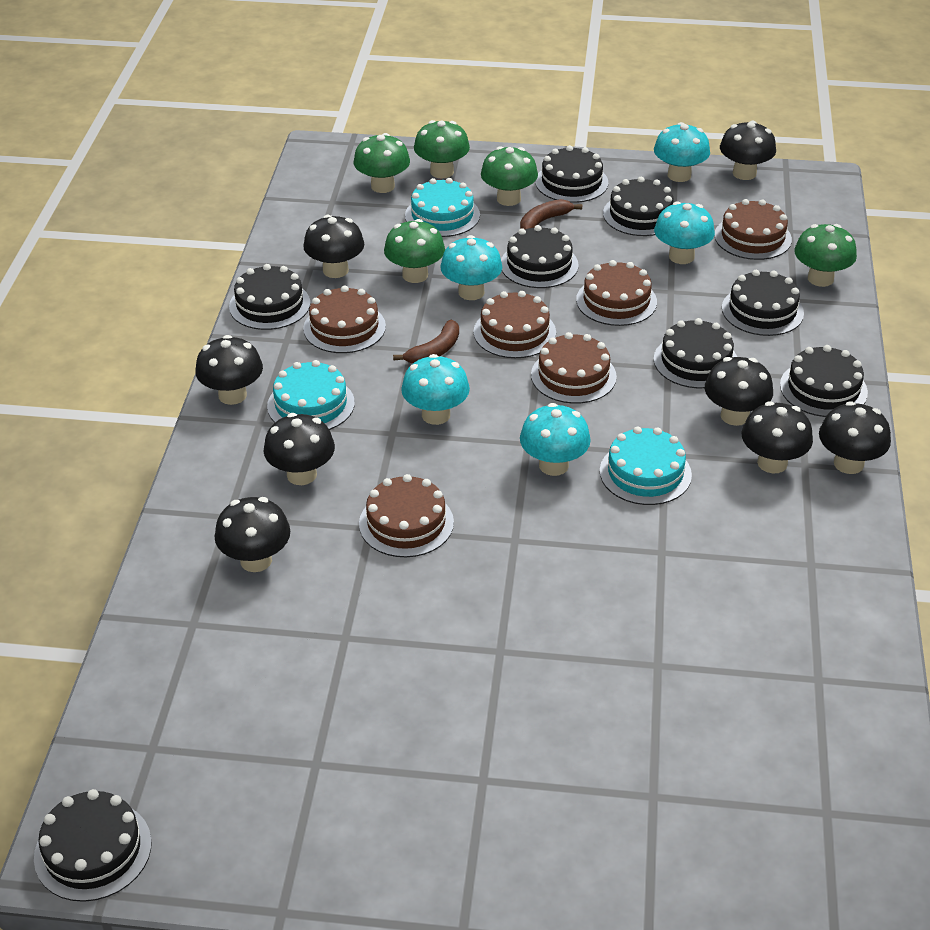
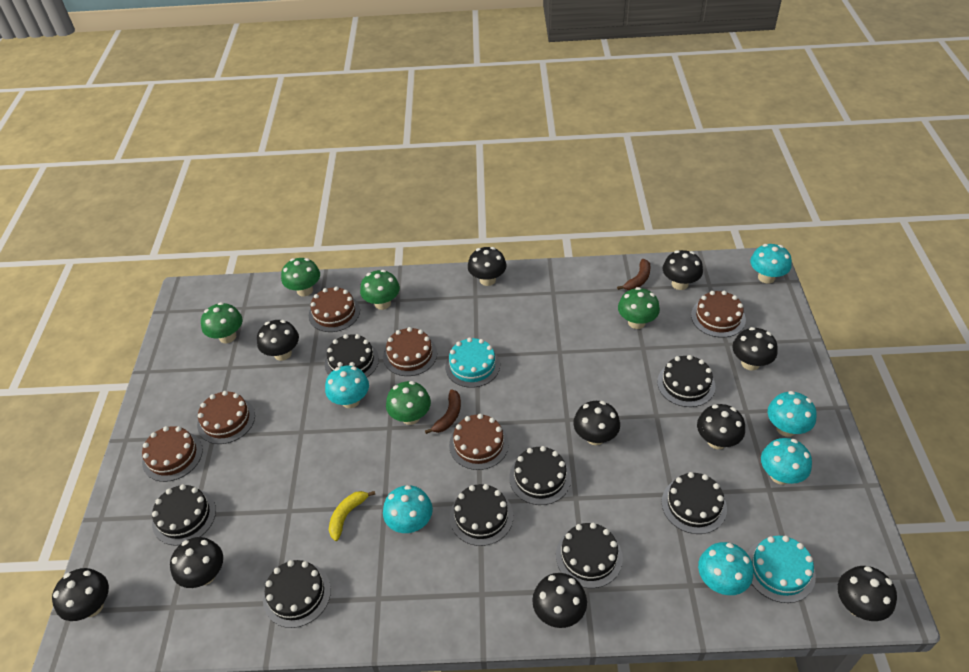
black mushroom: [195,335,263,405] [214,497,290,572] [263,413,335,485] [303,215,364,278] [705,357,773,426] [720,121,776,180] [742,401,813,473] [819,401,891,474] = 8 -> [52,568,109,621] [170,537,223,588] [257,320,299,361] [468,247,506,286] [532,573,587,628] [573,401,620,445] [663,250,703,290] [697,404,745,449] [732,327,778,371] [838,566,897,621] = 10
turquoise cake: [267,360,355,430] [405,178,480,237] [600,426,692,505] = 3 -> [445,337,500,388] [747,536,816,603] = 2
turquoise mushroom: [401,354,470,425] [440,235,502,300] [520,403,591,476] [654,122,710,182] [654,201,715,264] = 5 -> [325,366,369,408] [383,485,433,533] [698,542,753,595] [750,244,792,284] [761,438,812,485] [768,391,816,437] = 6
yellow banana: none = 0 -> [329,491,375,541] = 1

